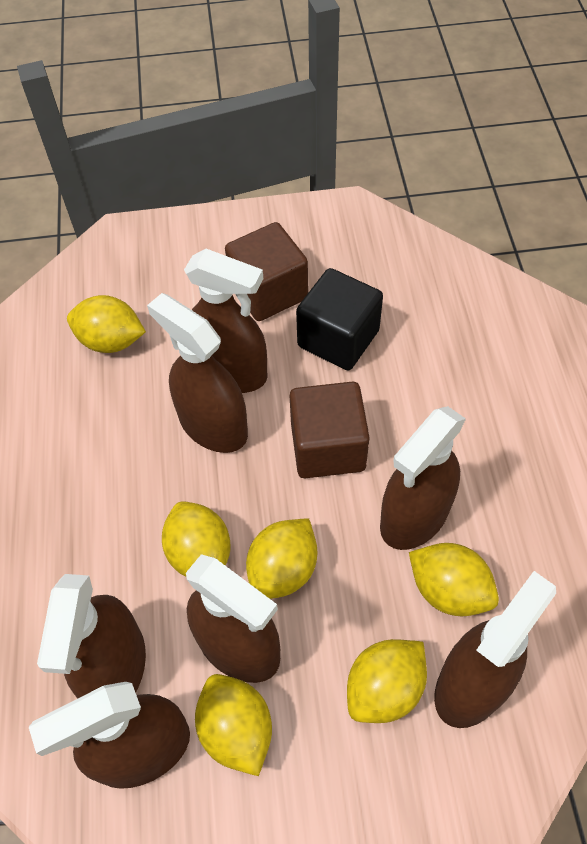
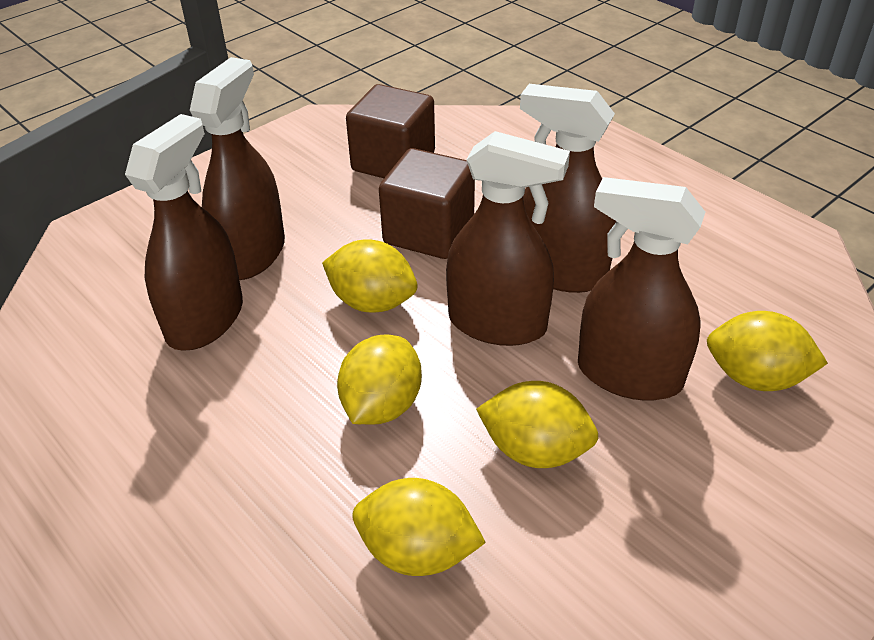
black cube: [296,268,383,371] = 1 -> none = 0
brown spray bottle: [29,682,190,789] [37,574,146,698] [147,293,248,453] [184,249,268,393] [186,554,280,683] [380,406,466,550] [434,571,556,728] = 7 -> [125,114,243,350] [190,57,285,280] [446,131,570,346] [520,84,616,293] [578,177,705,401] = 5
yellow lemon: [67,295,146,353] [162,501,231,577] [195,674,272,776] [246,518,317,599] [347,639,427,723] [409,543,499,616] = 6 -> [322,239,418,312] [337,334,422,424] [352,478,486,576] [476,381,599,468] [707,311,828,391] = 5

